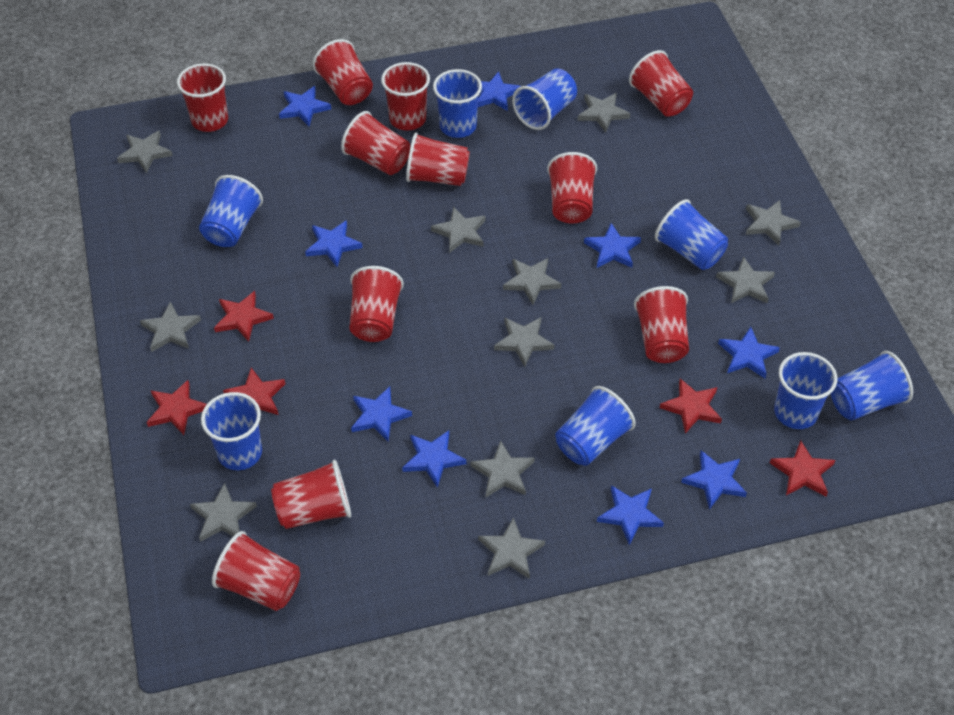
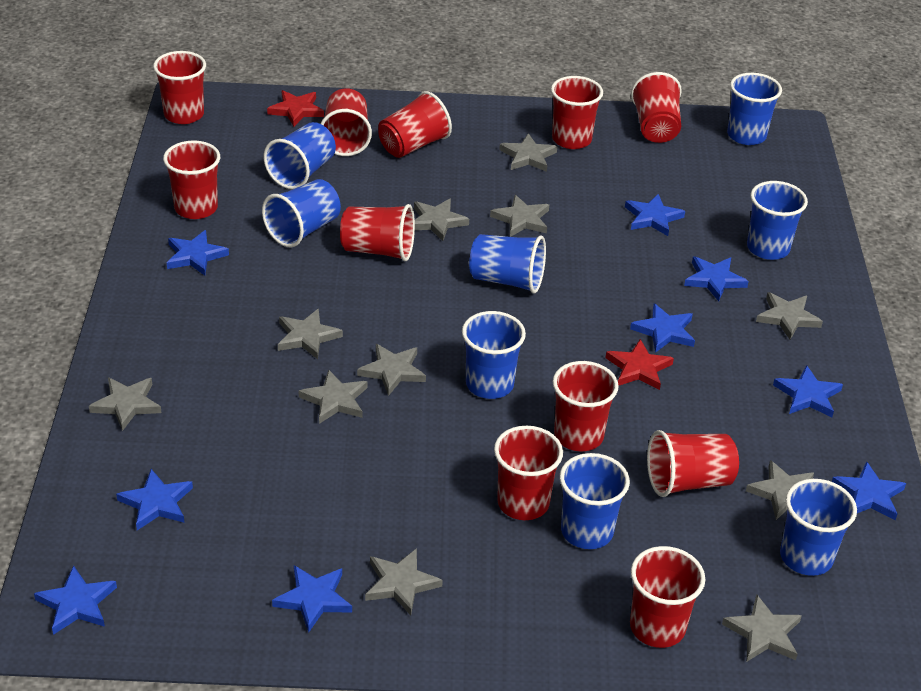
red star: [147,380,207,435] [214,291,274,342] [223,368,285,415] [660,378,722,434] [770,440,835,496] = 5 -> [267,90,324,127] [605,339,674,390] = 2

